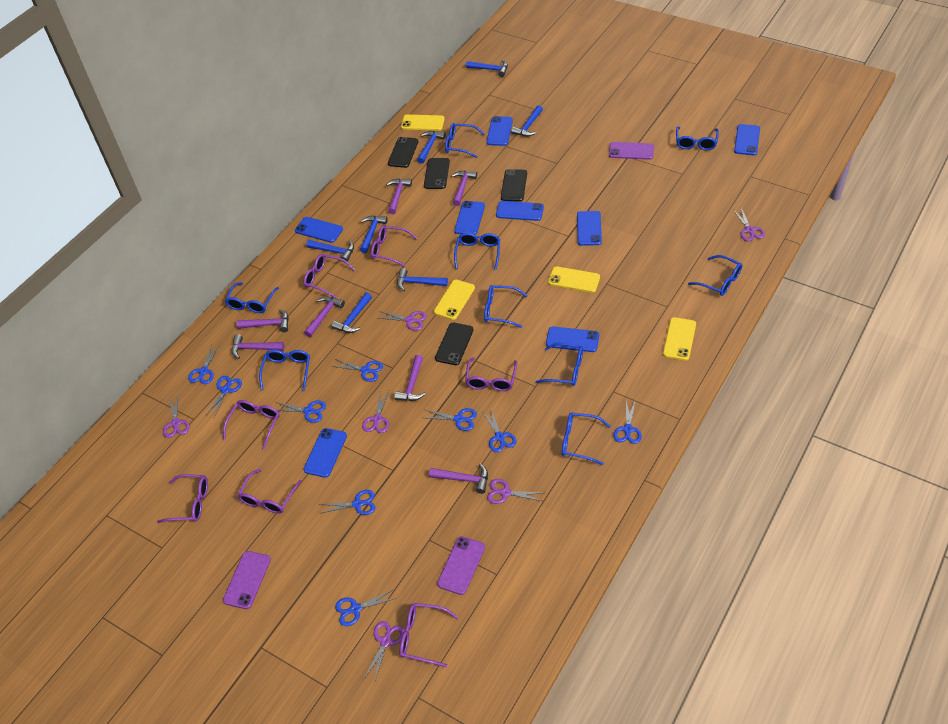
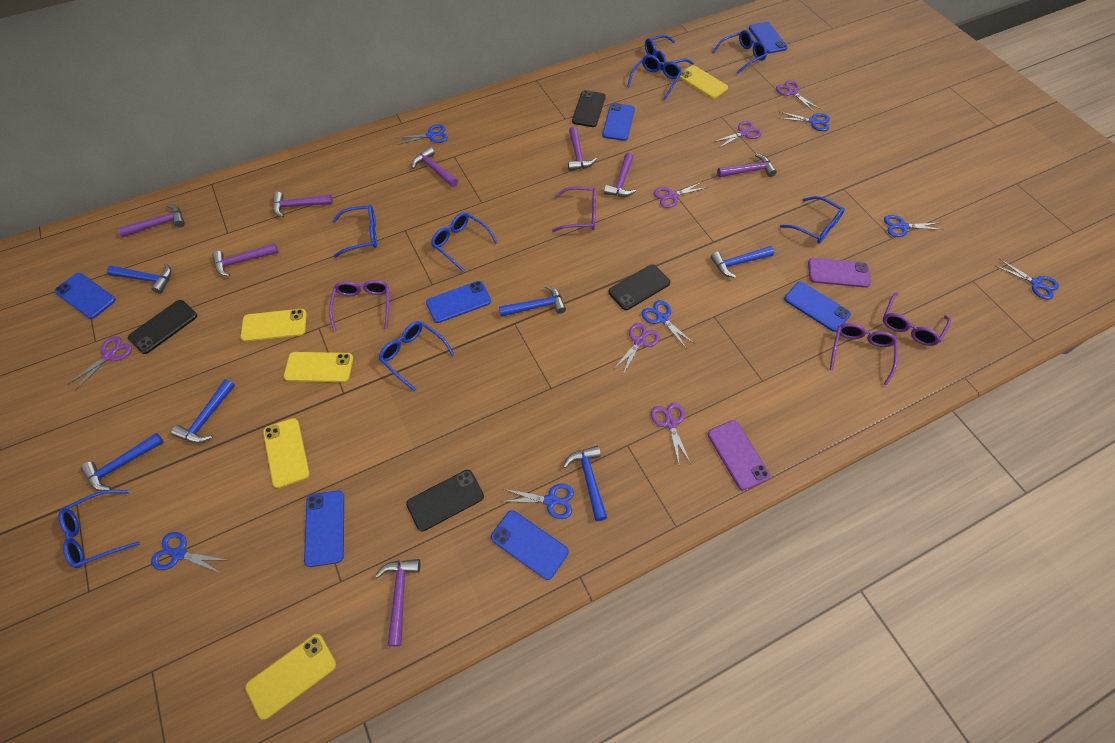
blue glasses: [225,282,279,313] [259,350,310,391] [445,123,485,158] [454,233,500,270] [484,285,528,328] [536,343,583,386] [562,413,611,465] [676,127,719,150] [688,255,742,296] = 9 -> [58,490,140,568] [332,205,377,257] [379,321,455,391] [431,212,498,272] [627,55,682,100] [645,35,694,70] [712,30,767,74] [780,196,845,244] = 8
blue hammer: [306,240,354,263] [332,292,372,333] [360,216,388,253] [397,268,448,291] [417,131,446,164] [466,60,508,77] [511,105,543,137] = 7 -> [81,433,164,491] [107,263,171,294] [171,379,235,443] [499,285,566,317] [563,445,607,521] [710,246,774,278] = 6
blue phone: [295,217,343,243] [304,428,347,478] [454,201,485,235] [486,116,513,146] [496,201,544,221] [546,327,599,352] [577,211,602,246] [734,124,760,155] = 8 -> [55,273,116,319] [304,490,344,567] [426,281,491,323] [491,510,569,580] [602,103,635,141] [749,22,788,54] [784,282,851,332] = 7
blue scissors: [188,344,219,384] [205,376,242,417] [276,400,326,423] [319,490,375,515] [332,359,383,382] [335,589,397,626] [426,408,477,431] [482,409,517,452] [613,399,642,444] = 9 -> [151,532,226,573] [397,124,448,145] [501,484,574,519] [641,300,695,349] [778,112,830,131] [884,215,943,237] [996,259,1059,300] = 7
purple glasses: [157,474,208,523] [223,400,280,450] [237,469,302,514] [303,254,355,298] [371,226,418,267] [400,603,459,667] [465,357,517,391] = 7 -> [329,280,389,331] [552,187,596,232] [830,323,898,386] [883,292,951,346] = 4
purple hammer: [232,334,284,359] [237,309,289,332] [304,296,345,337] [386,178,412,214] [394,355,426,401] [429,463,488,494] [451,170,477,206] = 7 -> [118,204,185,237] [212,243,279,277] [273,192,333,218] [375,559,420,647] [412,147,458,187] [568,127,597,171] [604,153,636,197] [717,153,777,178] = 8
purple phone: [223,551,271,609] [437,536,485,595] [609,142,654,160] = 3 -> [707,420,770,491] [808,258,871,288] = 2
yellow phone: [401,115,445,131] [434,280,475,320] [548,266,600,293] [663,317,696,361] = 4 -> [240,309,307,342] [245,634,336,720] [263,418,309,488] [284,352,353,382] [679,65,728,99] = 5

